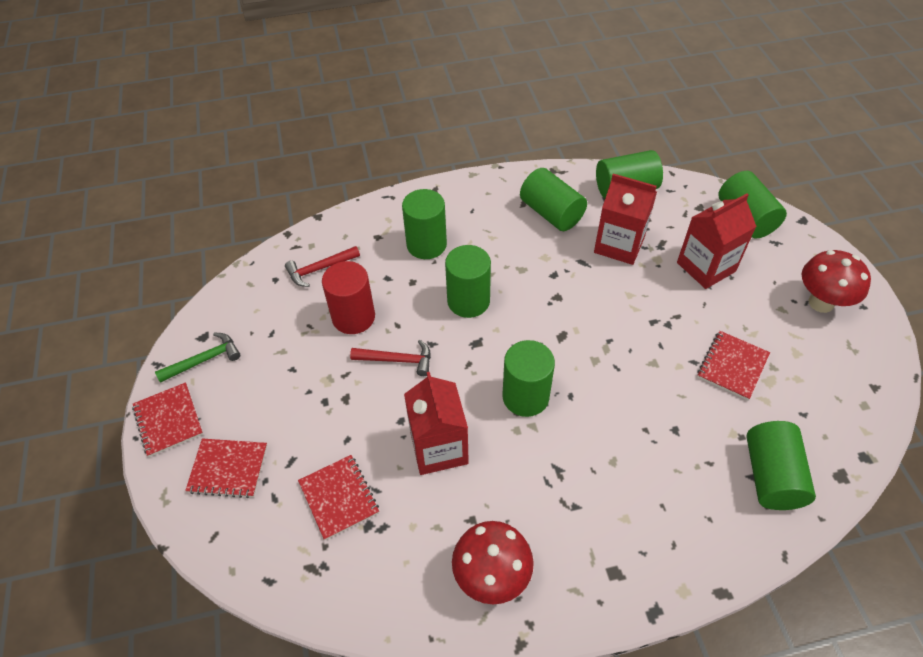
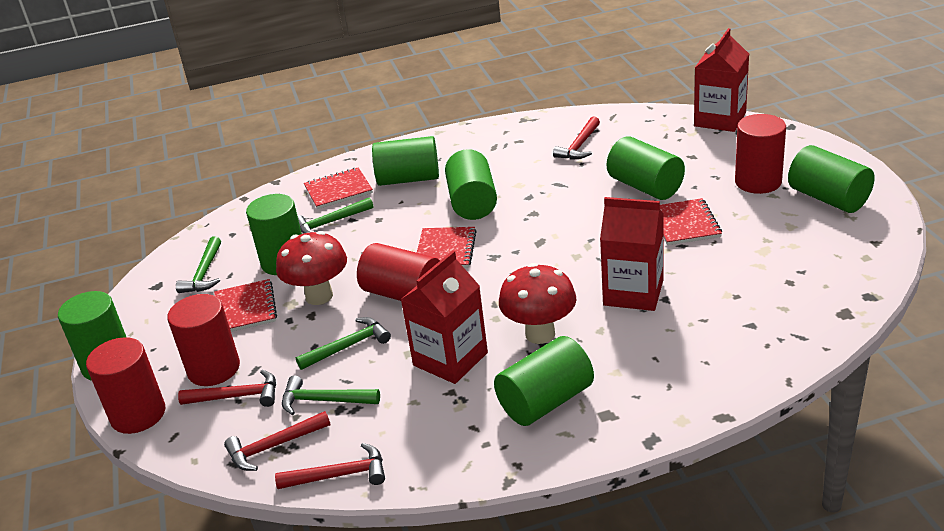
green hammer: [155,332,240,383] = 1 -> [176,236,221,293] [282,375,380,415] [296,317,391,370] [297,197,374,234] = 4
red cylinder: [322,261,375,334] = 1 -> [86,337,165,434] [167,294,240,386] [357,243,440,301] [735,114,786,194] = 4
red hammer: [285,246,360,287] [350,340,431,376] = 2 -> [178,370,276,407] [224,411,330,471] [275,443,385,489] [553,117,600,160] = 4

